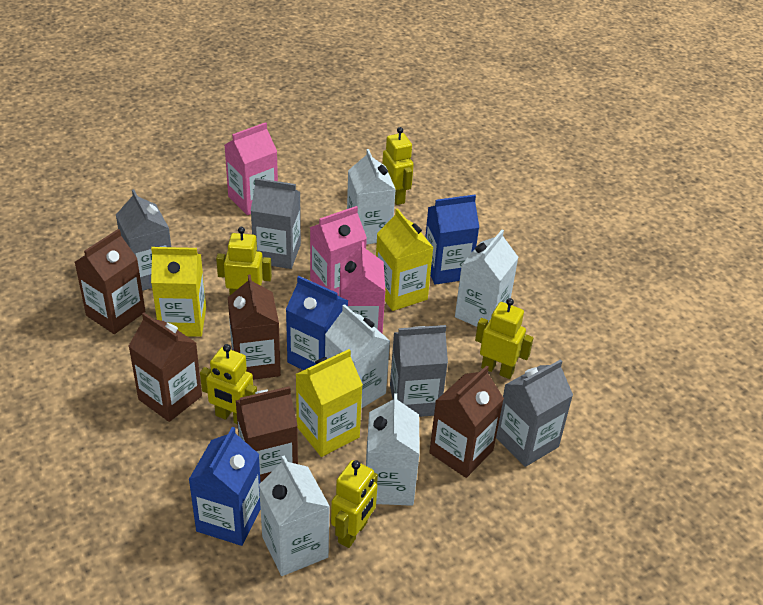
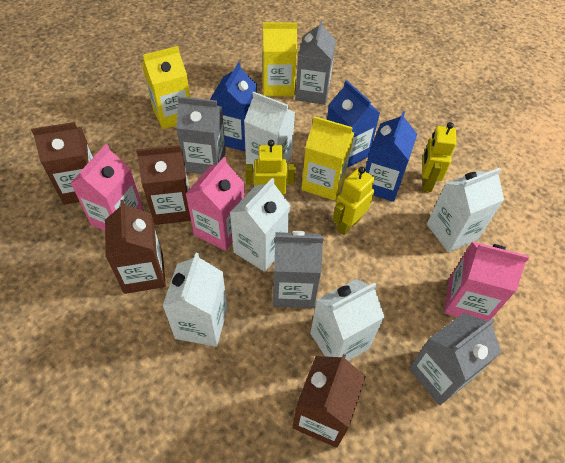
brown carton: [75,229,146,334] [129,313,202,422] [228,275,281,380] [236,386,298,482] [429,365,504,478] = 5 -> [31,122,93,205] [105,200,166,294] [136,145,191,225] [292,354,366,448] = 4
yellow robot: [200,344,257,424] [216,227,272,295] [331,460,378,548] [382,127,414,205] [475,298,533,379] = 5 -> [245,140,296,196] [333,167,374,235] [422,122,457,192] = 3

